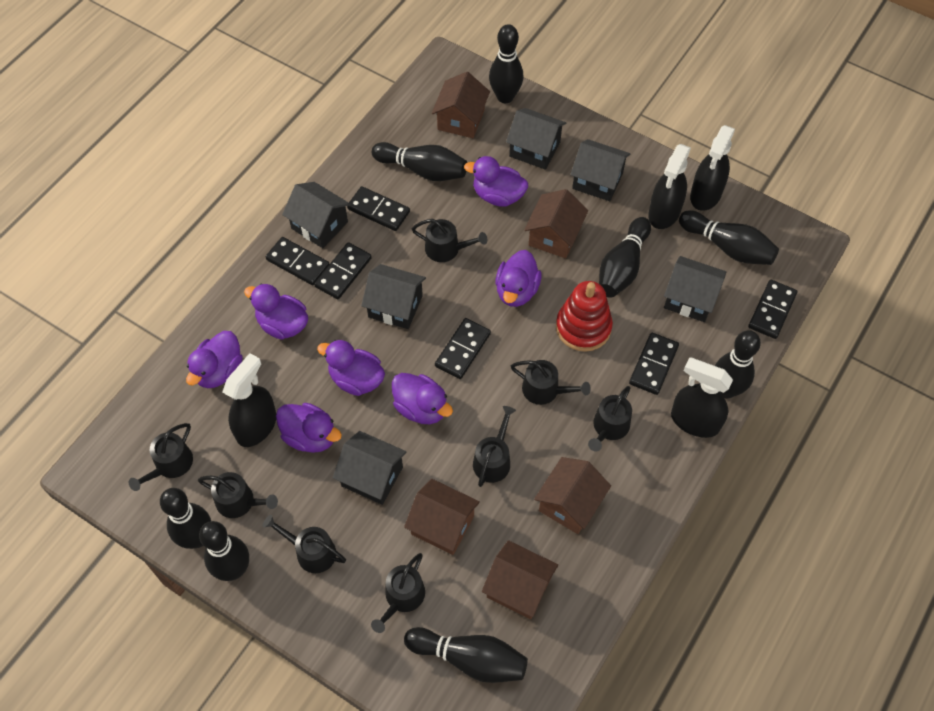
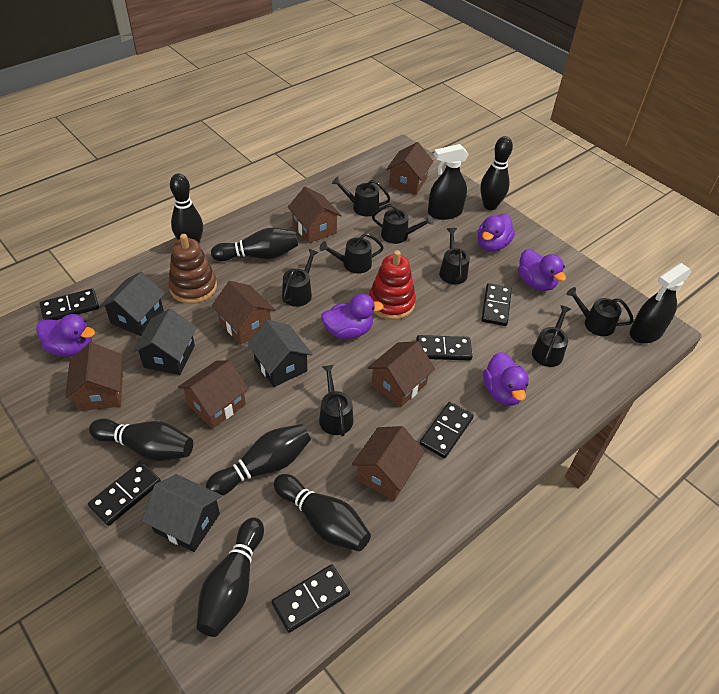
black bowling pin: [160,488,211,549] [199,521,249,581] [372,142,467,181] [404,627,528,683] [489,24,524,103] [599,217,651,298] [679,210,779,265] [715,330,761,398] = 8 -> [89,419,193,461] [170,173,203,243] [196,517,264,637] [206,424,311,496] [211,228,298,261] [274,474,371,551] [480,136,513,210] = 7
black house: [282,182,351,248] [333,431,407,505] [361,264,426,329] [506,108,566,170] [570,139,630,201] [664,256,726,322] = 6 -> [99,272,165,336] [132,308,197,375] [142,474,222,552] [247,320,312,387] = 4
black spray bottle: [222,353,276,447] [648,144,691,229] [671,357,733,438] [690,125,735,211] = 4 -> [428,144,469,220] [630,263,691,343] = 2
brown house: [404,479,480,555] [432,72,490,138] [482,540,558,619] [524,189,588,258] [534,457,611,534] = 5 -> [65,343,123,411] [178,360,249,429] [212,281,275,344] [288,186,342,243] [352,426,425,501] [367,341,435,407] [386,142,433,195] = 7
brown stacking toy: none = 0 -> [168,234,217,304] = 1
purple duck: [186,331,243,388] [244,283,308,340] [276,403,342,453] [317,340,385,396] [392,373,453,424] [464,156,528,207] [495,250,542,307] = 7 -> [36,314,95,357] [321,294,384,339] [478,214,515,252] [483,352,529,406] [518,249,566,291] = 5

